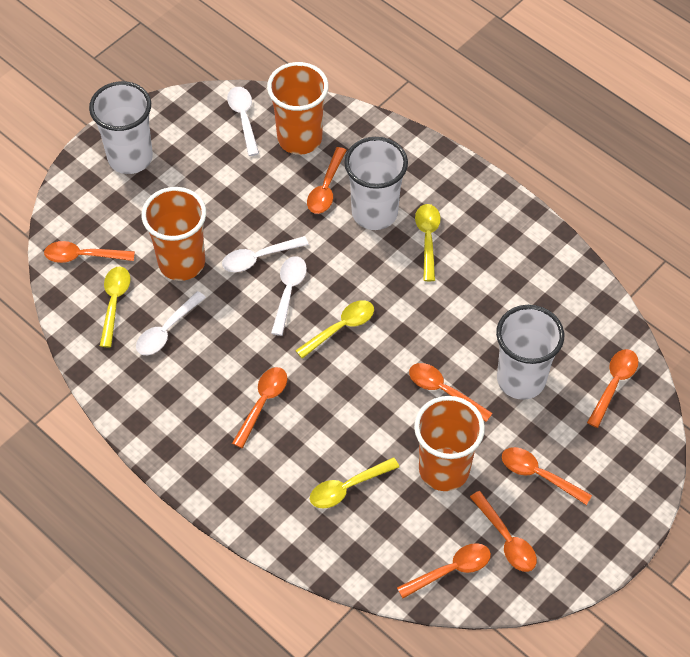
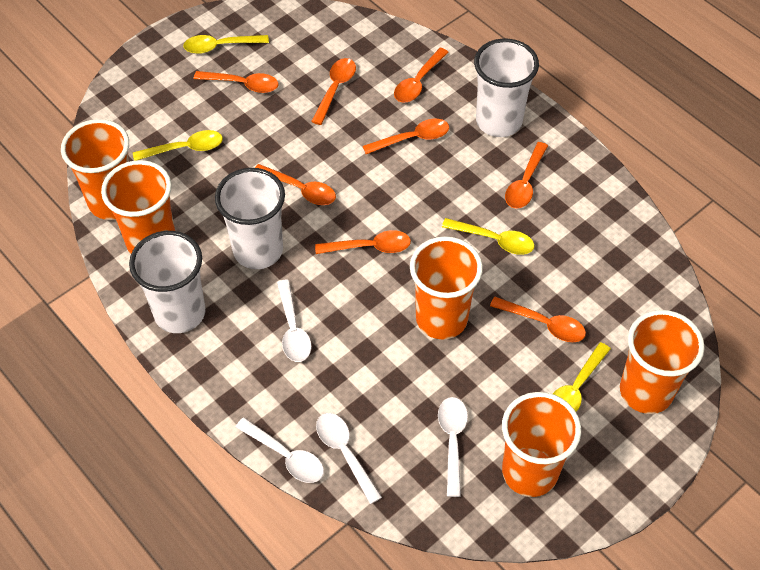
orange cup: [142,187,206,281] [267,62,329,155] [414,396,485,491] = 3 -> [61,119,129,220] [101,160,175,254] [410,236,483,339] [502,392,581,497] [620,310,704,414] = 5

